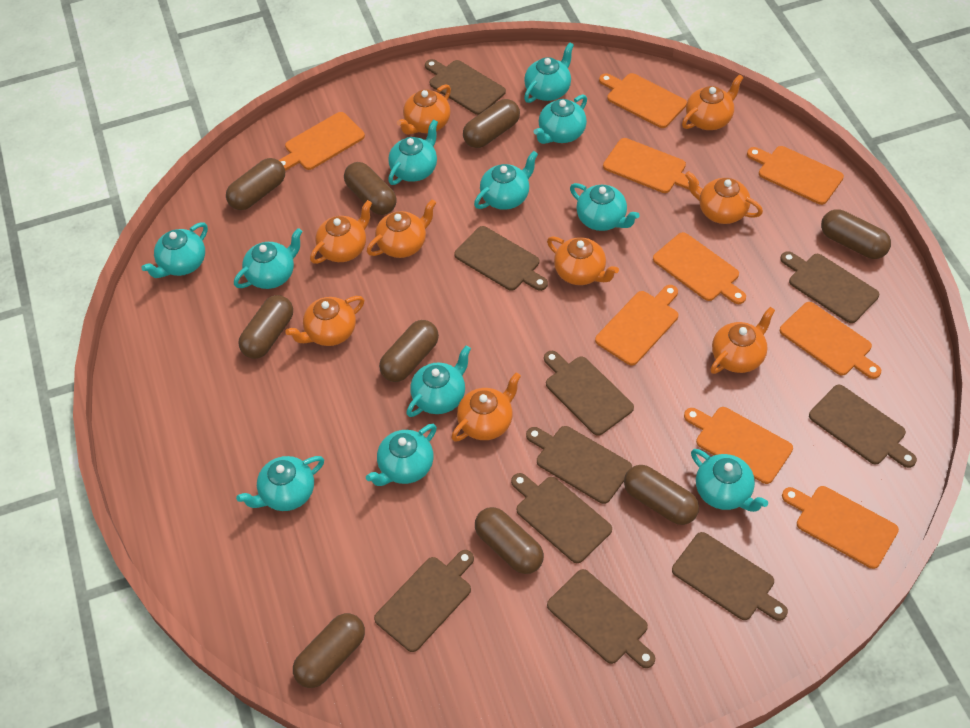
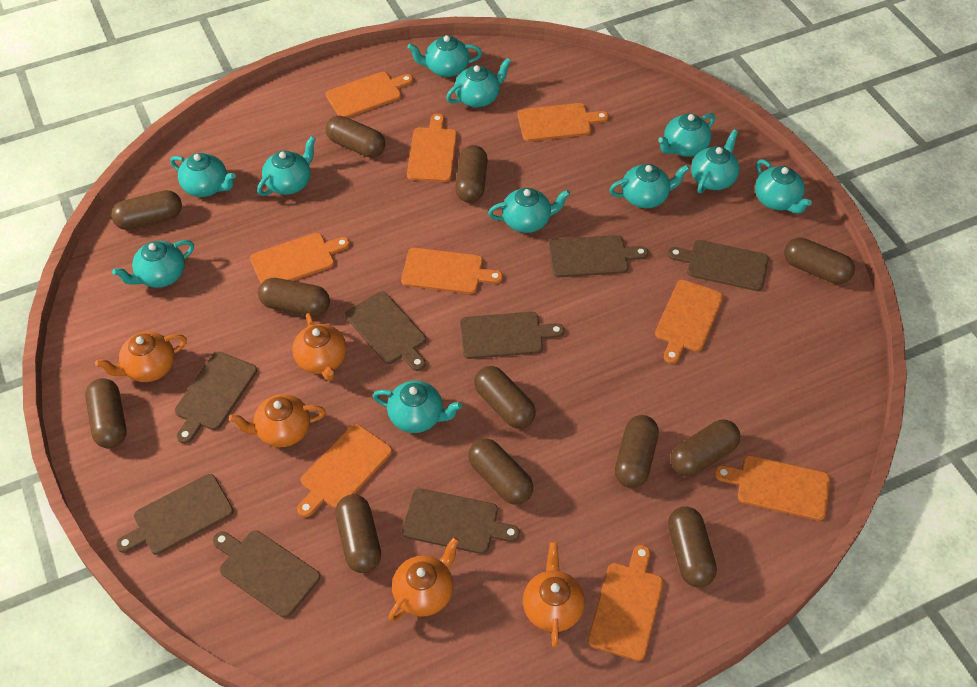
brown capsule: [226,158,285,210] [238,295,293,359] [293,613,365,688] [344,162,397,215] [379,320,439,382] [463,99,520,148] [475,507,544,574] [624,465,699,525] [821,209,891,259] = 9 -> [85,378,127,448] [111,190,182,230] [258,278,330,316] [326,115,386,158] [335,494,381,573] [455,145,488,203] [468,439,533,505] [474,366,536,429] [615,415,659,488] [668,507,717,587] [671,420,740,476] [784,238,855,284] = 12
brown cutting board: [374,550,474,652] [425,59,506,115] [454,226,548,291] [511,473,612,563] [526,426,632,504] [544,351,634,436] [547,569,655,668] [672,532,788,621] [780,251,879,323] [809,385,917,468] = 10 -> [116,474,234,555] [175,352,257,444] [213,530,320,618] [345,291,426,371] [402,488,520,554] [460,312,564,359] [549,235,648,277] [668,240,769,291] = 8
orange teapot: [285,296,364,346] [310,200,372,264] [367,199,436,258] [397,84,451,135] [451,372,521,442] [547,236,619,285] [682,74,744,130] [685,171,763,224] [710,307,775,374] = 9 -> [95,332,187,382] [229,394,326,447] [292,313,347,381] [388,537,459,621] [523,542,585,648] = 5

